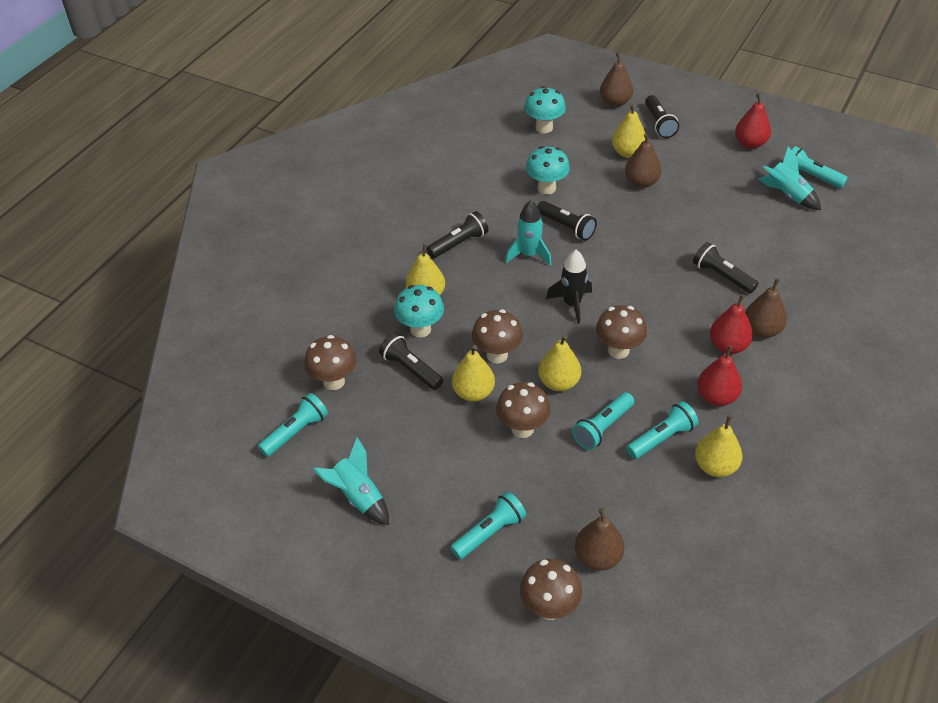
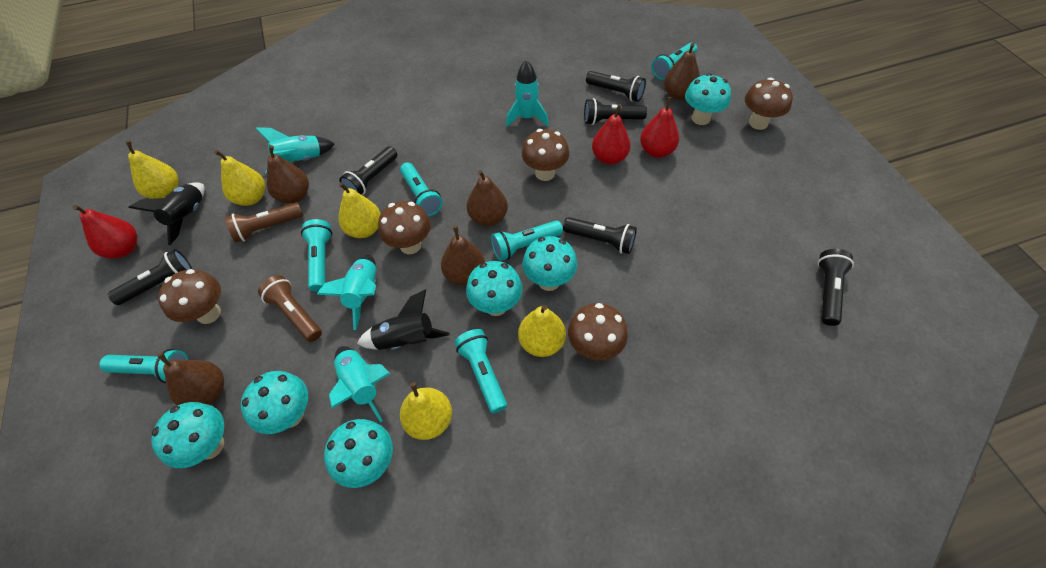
black flashlight: [379,333,443,390] [427,211,489,258] [537,201,597,241] [645,95,679,138] [693,242,758,294] = 5 -> [108,249,192,305] [339,146,397,195] [563,217,637,254] [584,98,647,125] [586,71,646,102] [818,249,854,326] = 6
black rocket: [546,250,592,324] = 1 -> [129,182,205,245] [357,289,450,350] = 2
brown flashlight: none = 0 -> [225,203,303,243] [258,275,322,342] = 2
brown pear: [575,508,625,571] [600,52,633,107] [625,133,661,188] [745,278,787,338] = 4 -> [157,352,224,405] [267,145,309,204] [441,226,485,285] [467,170,508,226] [664,43,700,100] = 5
turquoise flashlight: [258,393,328,457] [450,492,526,559] [572,392,634,450] [626,401,699,459] [792,146,848,188] = 5 -> [99,349,189,383] [301,219,332,291] [400,162,443,216] [454,329,507,413] [491,220,563,261] [652,42,697,80] = 6
turquoise mushroom: [394,285,444,338] [524,86,566,133] [526,146,570,195] = 3 -> [151,402,224,468] [241,371,308,434] [324,419,393,488] [466,261,523,316] [522,236,577,291] [685,73,731,125] = 6
turquoise rocket: [313,437,389,525] [505,200,551,266] [759,147,821,210] = 3 -> [255,127,335,174] [317,255,377,330] [329,346,390,422] [506,60,549,127] = 4

